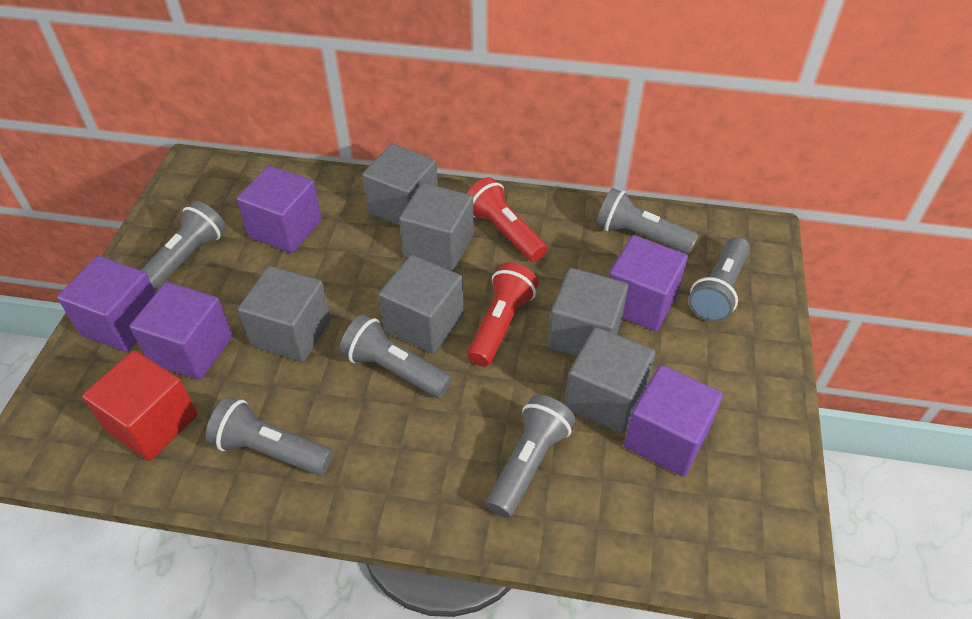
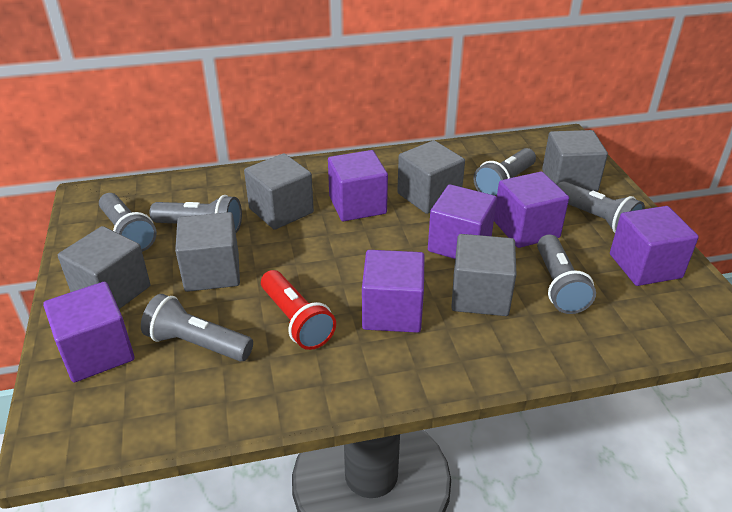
purple cube: [57,256,156,352] [130,282,233,380] [236,165,322,253] [608,235,688,331] [624,365,723,477] = 5 -> [43,282,135,382] [328,150,388,221] [362,250,425,333] [428,184,497,259] [494,171,569,248] [610,206,699,286] = 6
red cube: [82,350,197,461] = 1 -> none = 0
red flashlight: [467,177,547,262] [467,262,539,367] = 2 -> [261,270,336,350] = 1

